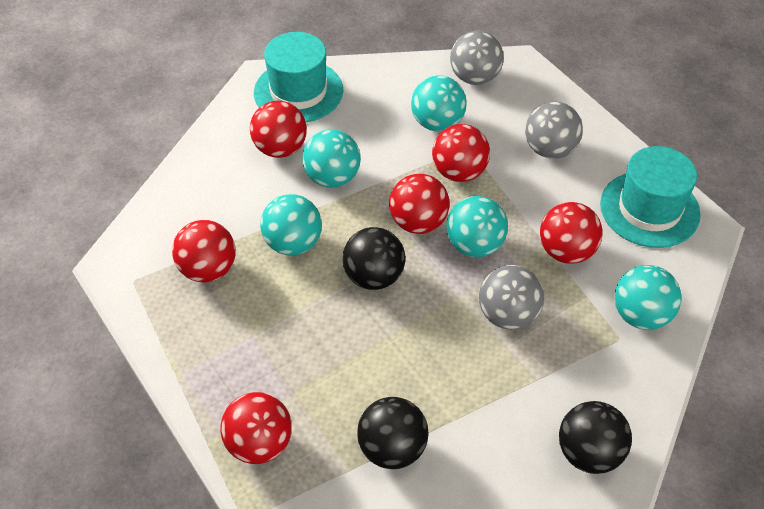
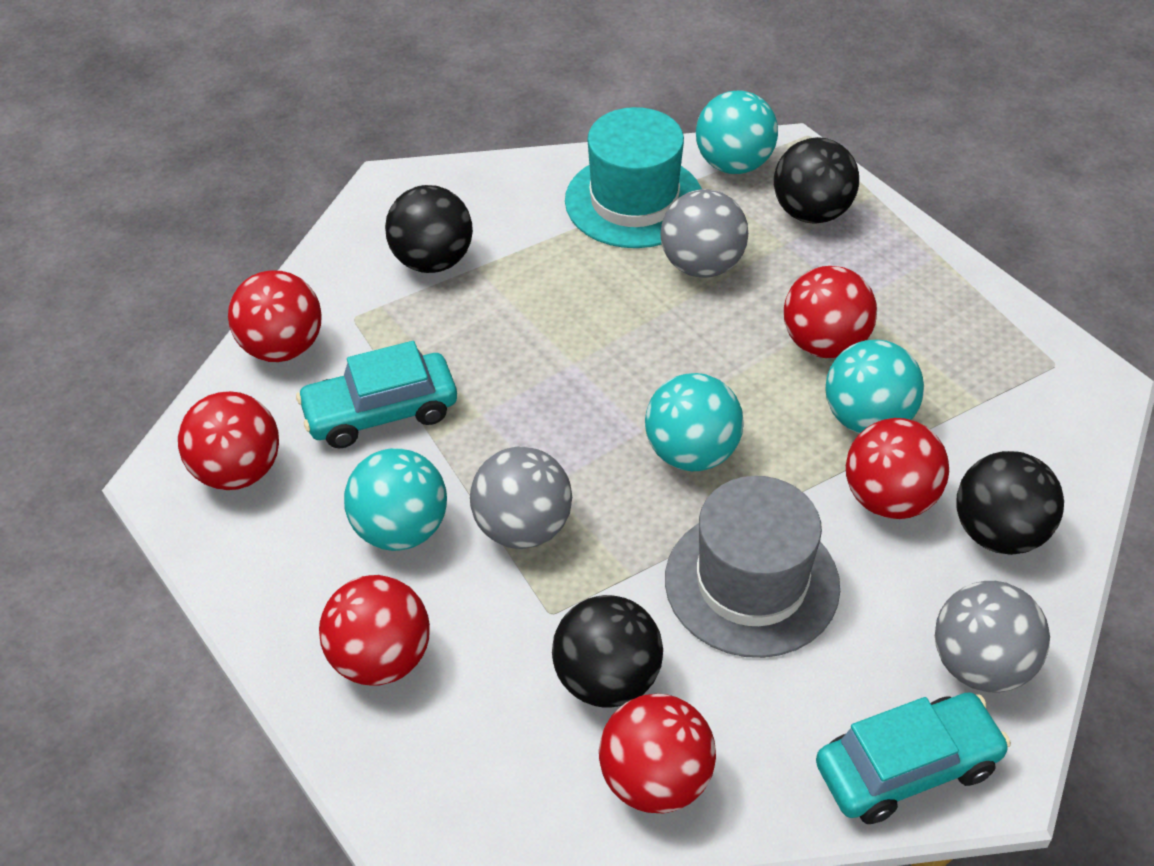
black ball: [343,227,405,290] [357,397,429,469] [559,401,632,474] = 3 -> [385,185,473,273] [552,595,663,708] [774,137,859,224] [956,451,1064,555] = 4
grey hat: none = 0 -> [665,476,840,658] = 1
turquoise ball: [260,194,322,256] [303,129,361,188] [411,75,467,131] [446,196,508,257] [614,265,682,330] = 5 -> [344,448,447,551] [645,373,744,471] [696,90,778,174] [825,339,924,434] = 4
turquoise car: none = 0 -> [296,341,457,449] [816,692,1011,824] = 2
turquoise hat: [254,32,343,122] [600,146,701,248] = 2 -> [565,107,702,248] = 1

